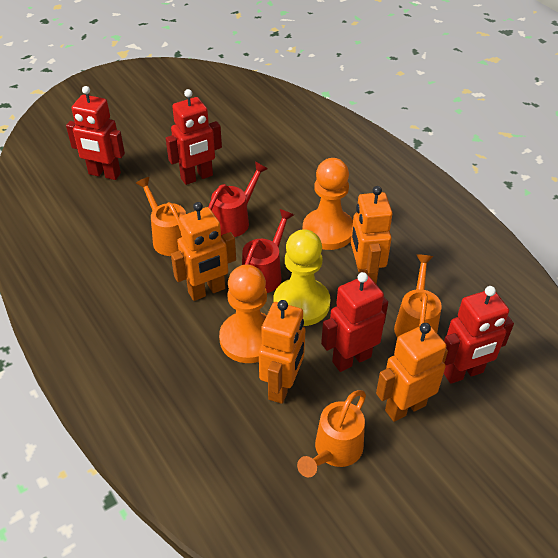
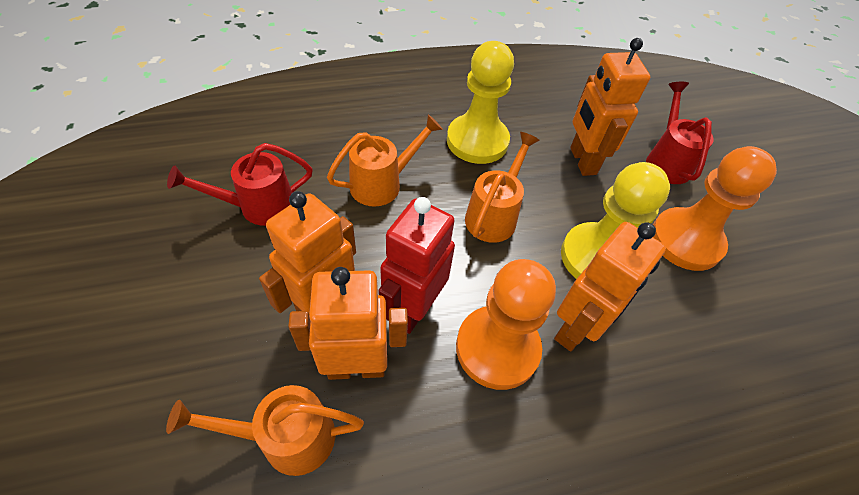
red robot: [66,86,125,180] [166,89,222,185] [321,272,388,372] [444,286,514,384] = 4 -> [378,197,455,334] = 1
yellow pawn: [273,229,330,326] = 1 -> [447,41,514,164] [561,162,670,279] = 2

